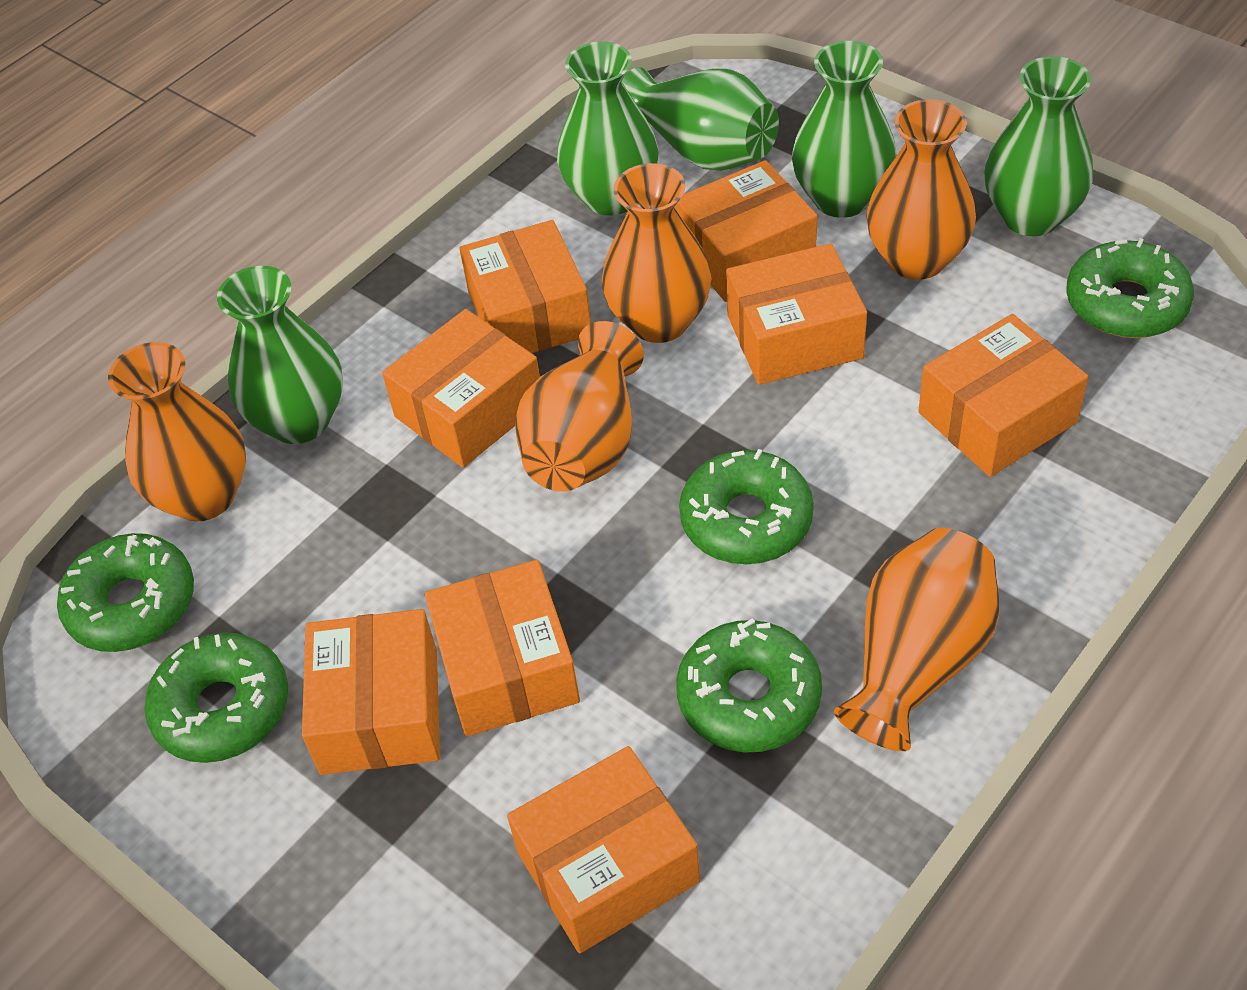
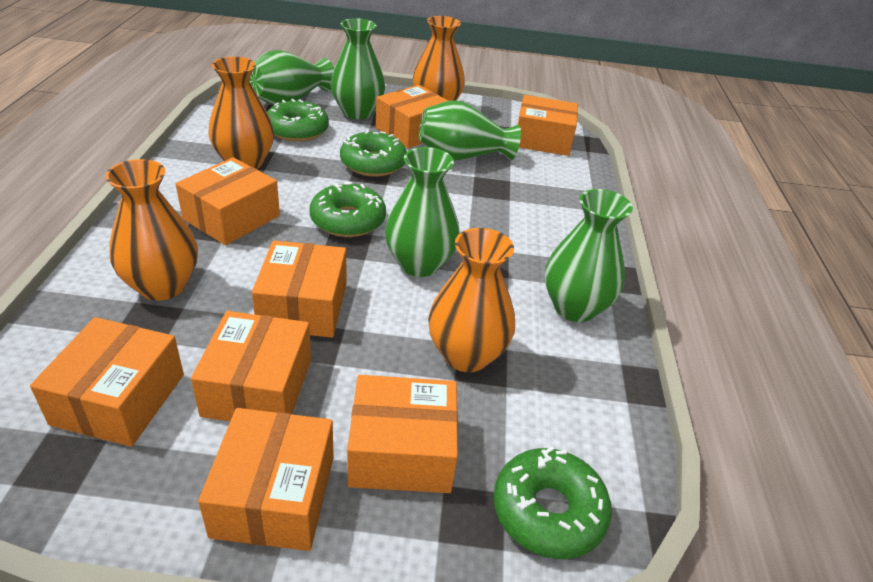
green donut: [57,533,194,652] [144,633,288,763] [676,618,822,753] [679,449,814,564] [1066,238,1194,338] = 5 -> [267,99,329,142] [309,182,386,237] [340,130,407,177] [493,446,612,559] = 4
orange vase: [108,342,246,521] [515,321,644,491] [602,163,712,343] [834,528,999,751] [866,99,976,280] = 5 -> [105,159,198,301] [209,57,274,169] [413,16,465,101] [428,228,515,372] = 4

